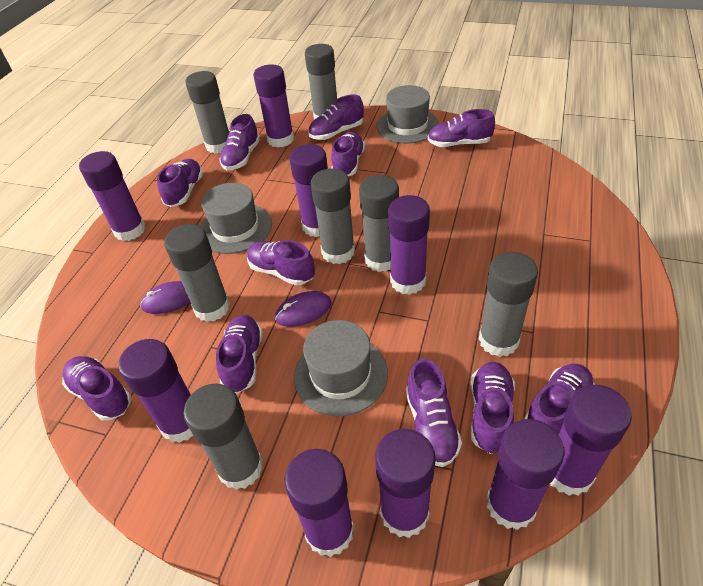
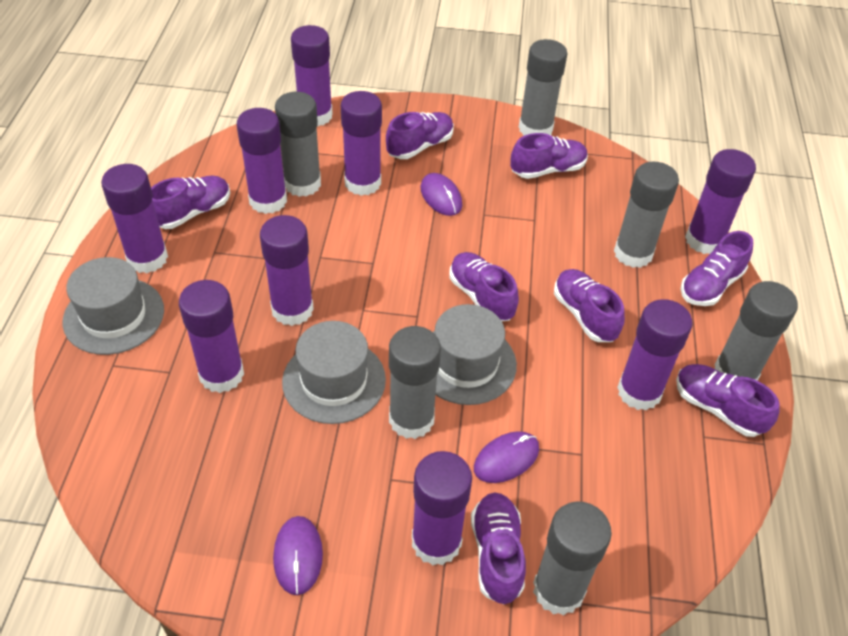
grey glue stick: [164,224,230,322] [184,384,263,490] [185,71,229,154] [305,44,337,120] [311,168,355,264] [359,175,399,272] [479,252,538,357] = 7 -> [275,92,321,197] [389,326,441,439] [519,39,567,136] [533,501,612,616] [614,162,679,268] [714,281,798,381] = 6
purple mouse: [140,281,191,314] [275,291,332,327] = 2 -> [273,516,323,595] [421,173,462,216] [474,431,539,483] = 3
purple shoe: [62,356,131,421] [157,159,203,207] [216,315,263,393] [219,114,260,170] [247,240,315,286] [308,94,364,140] [331,132,365,176] [406,359,462,467] [428,109,495,147] [471,362,515,454] [524,364,595,433] = 11 -> [151,176,230,229] [386,112,454,159] [449,252,519,321] [471,492,526,604] [510,133,588,179] [554,269,625,342] [676,364,780,437] [681,231,753,306] = 8

